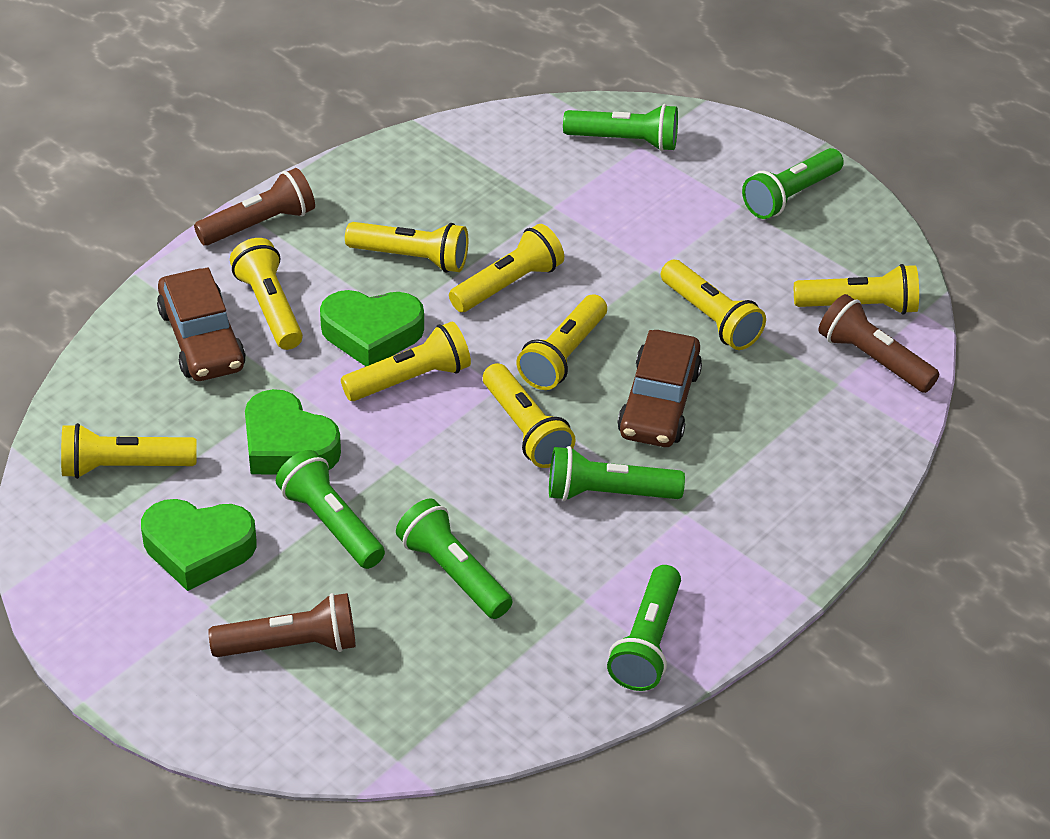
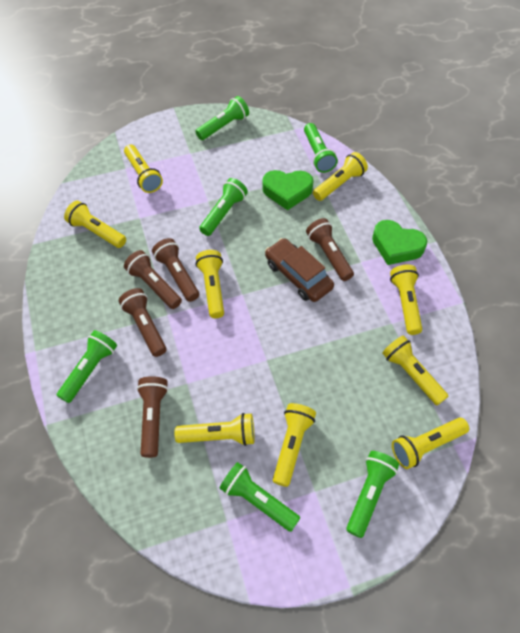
brown car: [157,267,246,381] [617,330,702,447] = 2 -> [265,238,334,302] = 1
brown flashlight: [194,168,315,246] [208,593,356,657] [818,294,939,393] = 3 -> [119,288,166,357] [124,250,182,309] [137,376,168,458] [152,238,199,302] [306,218,354,281] = 5
green heart: [141,499,256,591] [245,389,341,475] [320,290,424,366] = 3 -> [262,170,314,210] [372,220,427,265] = 2

